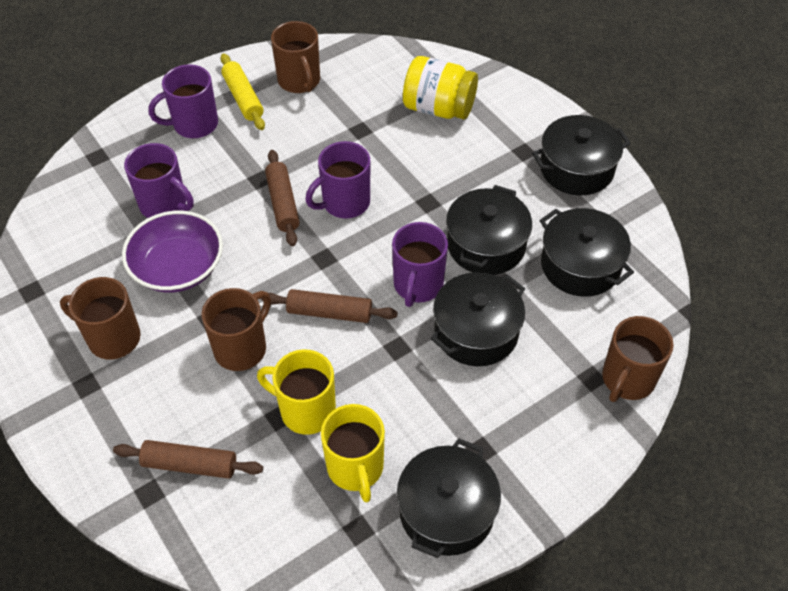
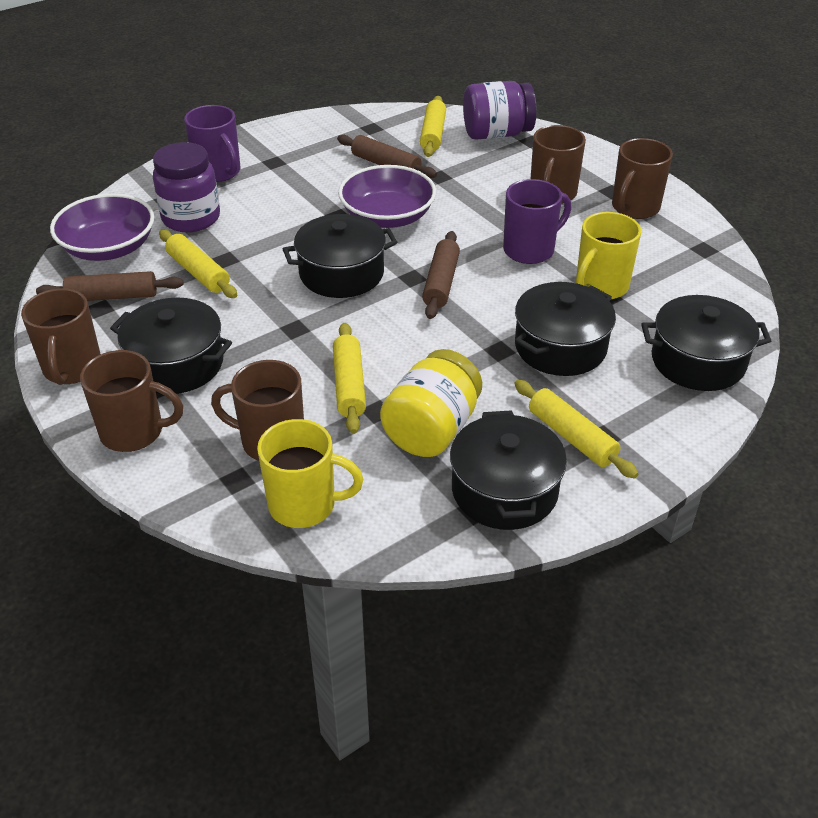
brown mug: [60,277,141,359] [201,288,271,371] [271,21,320,93] [602,316,674,402] = 4 -> [21,288,101,385] [80,350,183,452] [211,360,304,461] [531,125,586,204] [612,138,673,219] = 5
purple bowl: [122,211,223,292] = 1 -> [50,193,154,261] [338,165,436,228] = 2
purple jar: none = 0 -> [153,142,220,232] [463,81,537,140] = 2
purple mug: [124,143,194,218] [148,65,218,138] [305,141,370,219] [392,222,448,307] = 4 -> [184,105,241,182] [503,179,571,264] = 2
yellow rolling pin: [220,53,265,130] = 1 -> [159,230,237,298] [333,323,366,434] [420,96,446,157] [514,380,638,479] = 4

